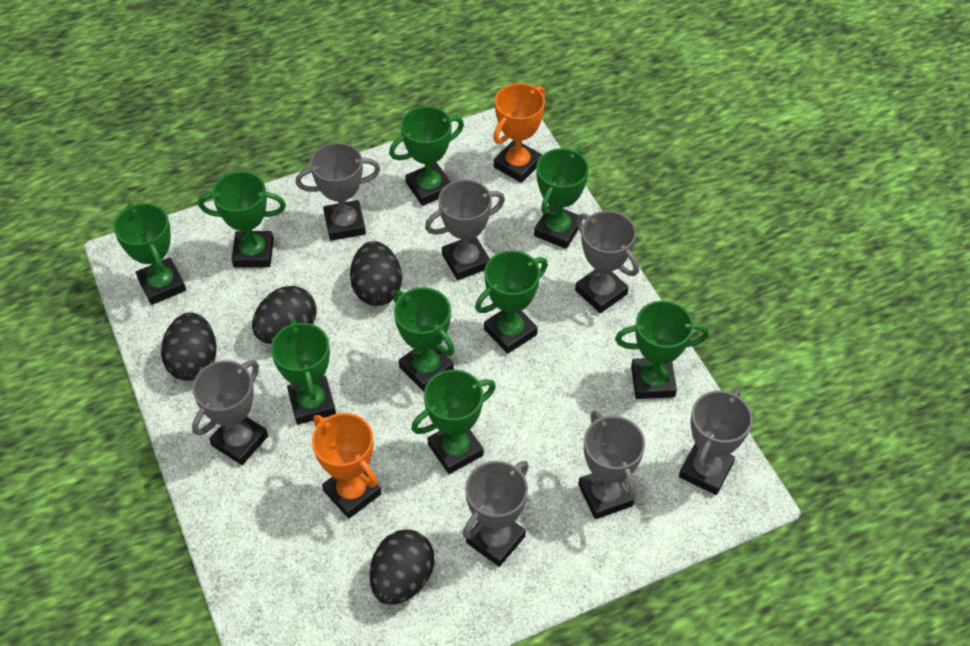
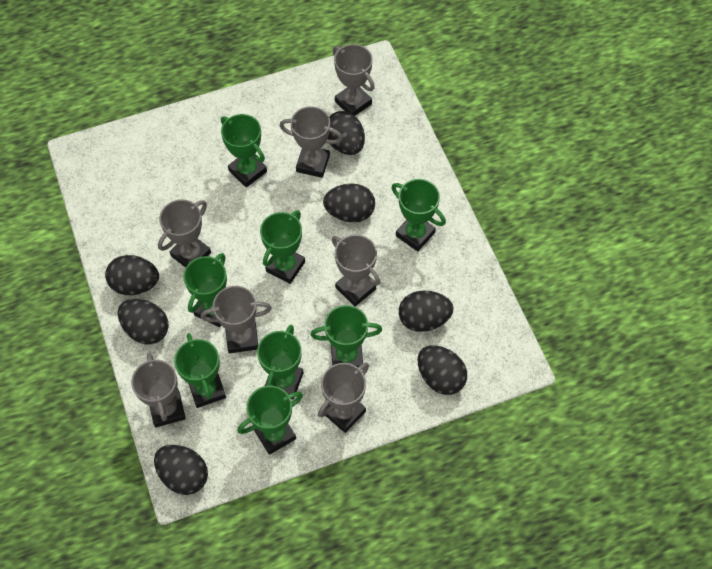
black egg: [161,312,217,381] [252,286,317,344] [350,241,402,306] [370,529,434,605] = 4 -> [105,255,159,295] [118,299,169,345] [154,445,208,495] [323,184,375,222] [327,111,365,155] [399,290,453,332] [418,345,467,395] = 7
green trophy: [114,203,186,305] [198,171,286,268] [271,318,336,425] [389,106,464,206] [393,287,455,391] [411,370,496,474] [475,250,548,354] [534,148,589,249] [615,301,709,399] = 9 -> [174,333,226,408] [183,253,227,327] [221,114,267,187] [238,386,303,455] [257,325,303,399] [260,210,305,284] [310,305,382,370] [391,179,446,251] = 8
orange trophy: [312,413,381,519] [493,83,545,183] = 2 -> none = 0

